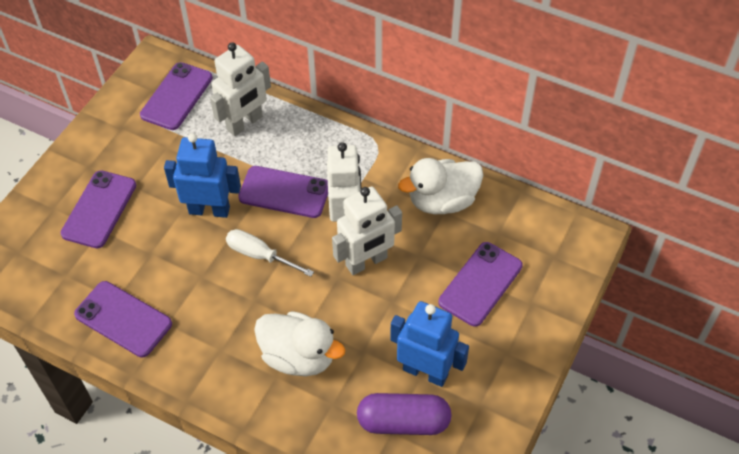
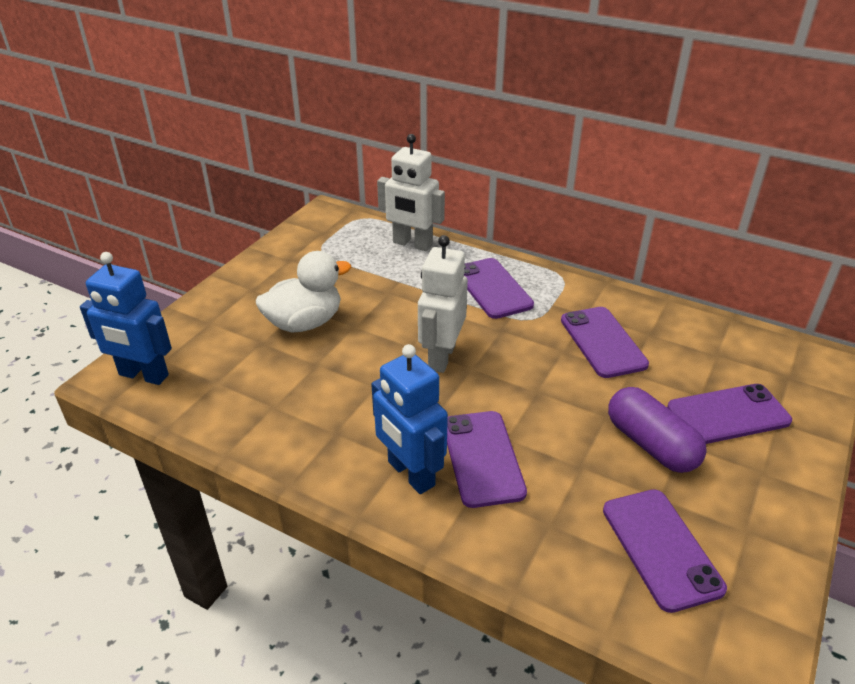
white duck: [254,311,346,376] [398,158,483,214] = 2 -> [256,251,351,333] = 1
white robot: [210,42,271,136] [327,142,362,222] [332,187,402,275] = 3 -> [377,134,445,251] [418,235,468,373] = 2
white screwdriver: [226,229,314,277] = 1 -> none = 0

